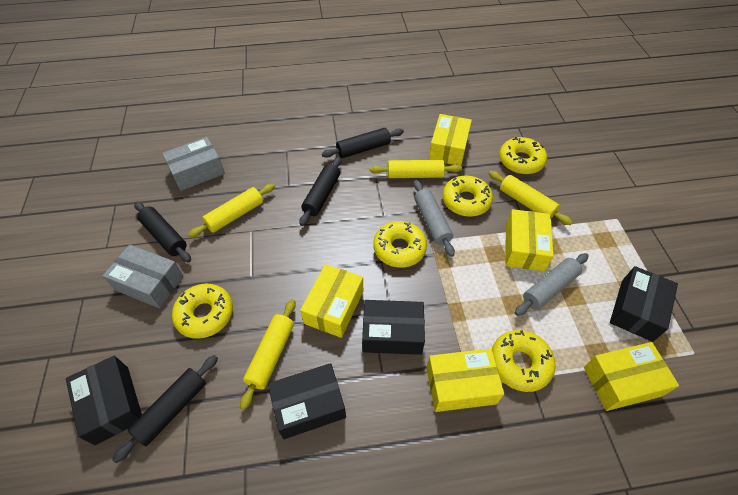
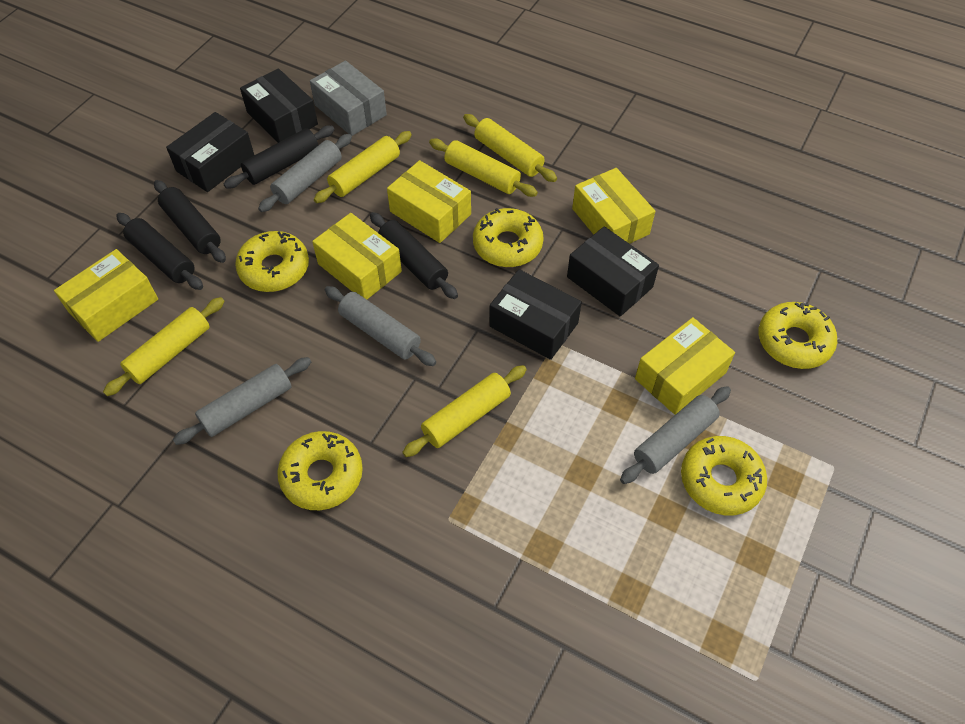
grey box: [103,245,184,308] [162,137,225,191] = 2 -> [310,61,387,136] = 1
grey rolling pin: [414,180,455,257] [515,253,589,316] = 2 -> [173,357,311,445] [258,134,352,212] [325,286,436,366] [620,386,731,484] = 4
yellow rolling pin: [189,184,275,237] [240,299,296,410] [370,160,462,178] [489,171,573,225] = 4 -> [103,297,224,396] [314,131,412,203] [402,365,527,457] [429,139,538,197] [463,114,557,182] = 5

